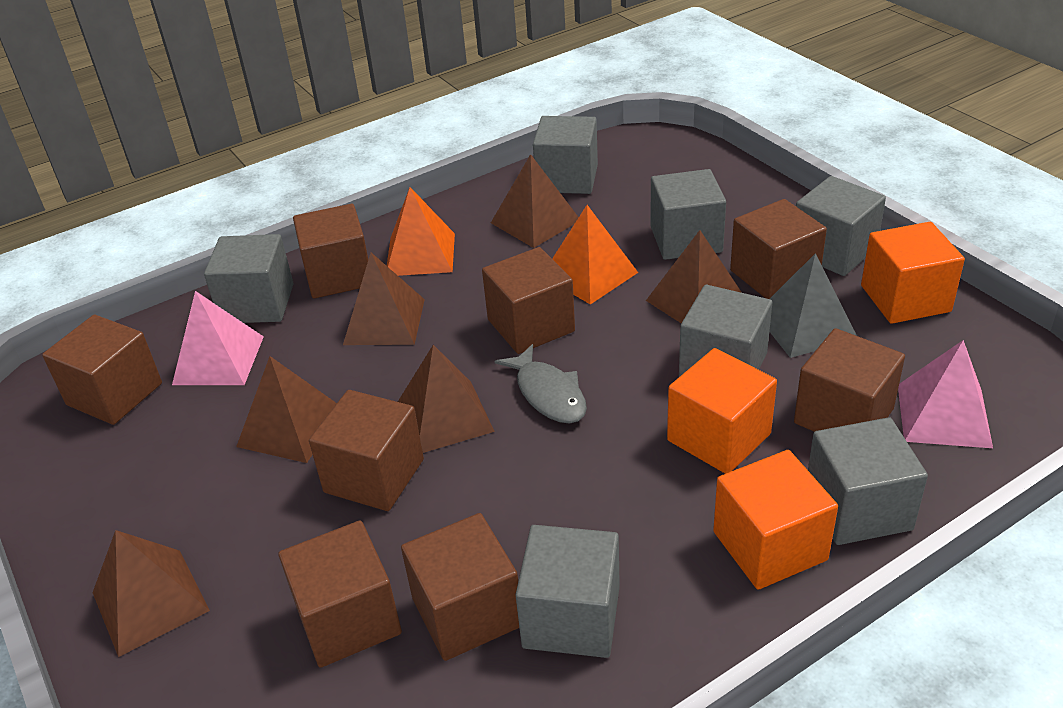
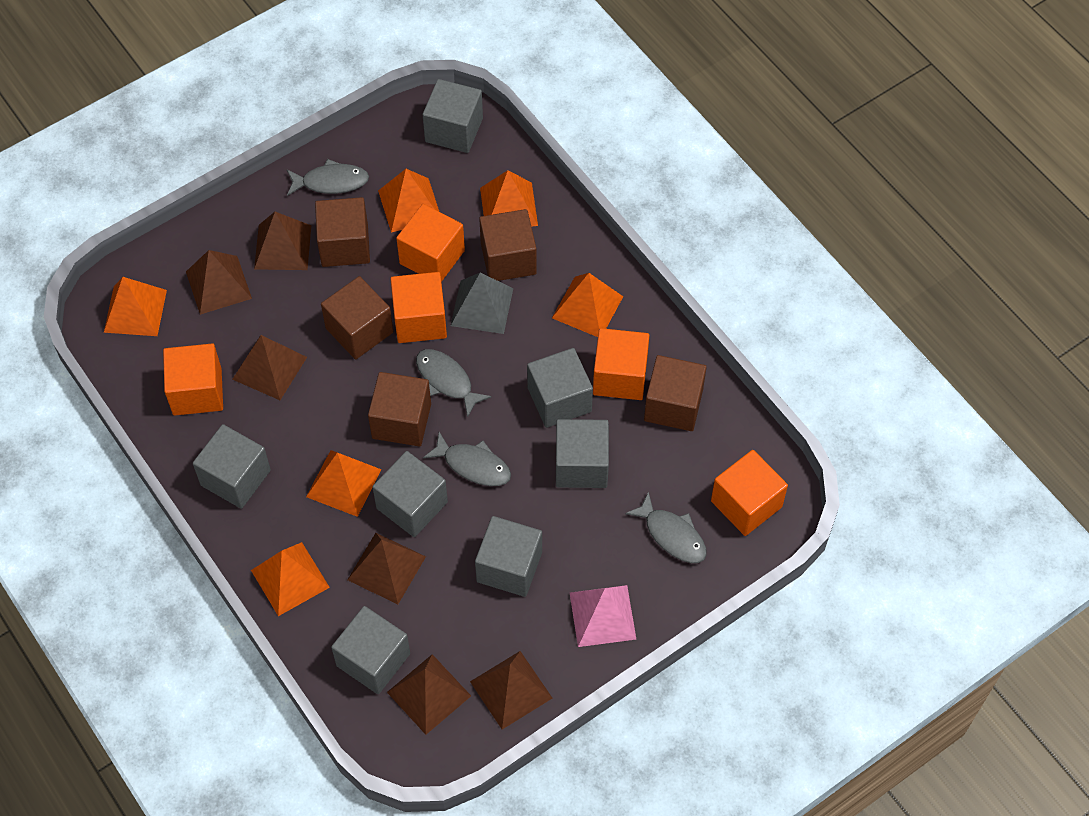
brown cube: [42,315,162,425] [278,521,402,668] [293,204,369,299] [309,390,424,511] [401,513,519,661] [482,247,575,354] [730,199,827,299] [794,328,905,432] = 8 -> [315,197,370,267] [321,276,393,359] [368,372,431,446] [479,209,537,281] [644,355,707,431] = 5
grey fish: [495,344,587,423] = 1 -> [287,159,369,196] [416,349,491,418] [423,432,511,486] [625,492,707,563] = 4
orange cube: [667,348,777,474] [713,450,838,590] [861,222,965,324] = 3 -> [163,343,223,415] [391,272,447,343] [396,204,465,282] [593,328,650,400] [711,450,788,536] = 5
orange pyramid: [387,187,455,276] [552,205,638,304] = 2 -> [104,277,167,336] [251,542,330,616] [306,450,382,517] [378,169,439,232] [480,170,538,227] [552,273,623,337] = 6
pink pyramid: [172,291,264,385] [898,340,993,448] = 2 -> [570,585,636,647] = 1

